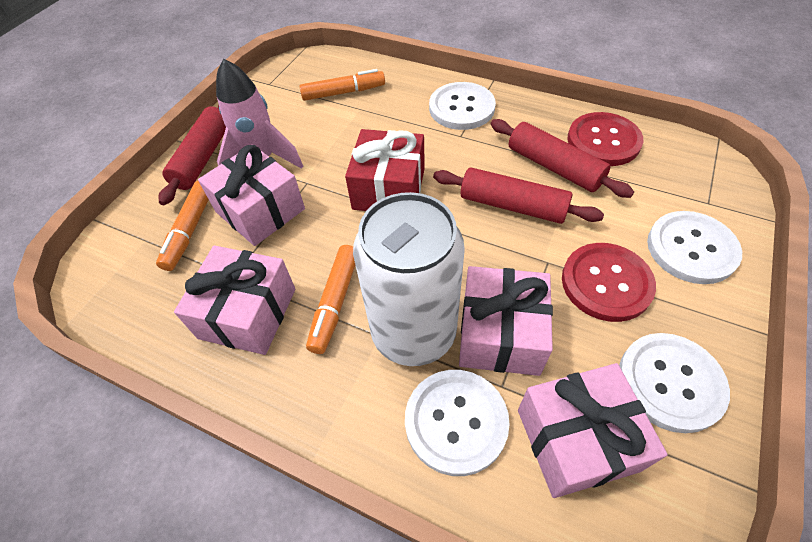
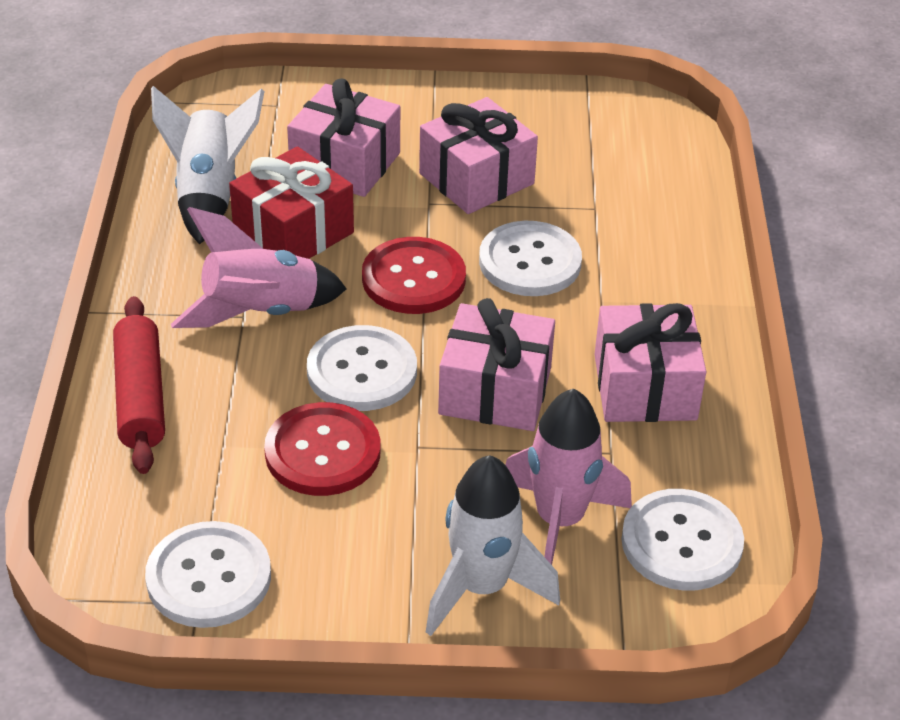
orange marker: [156,181,209,271] [299,69,385,101] [306,245,355,354] = 3 -> none = 0
pink rocket: [216,59,303,169] = 1 -> [171,207,347,328] [506,389,632,565] = 2
red rolling pin: [159,104,226,205] [433,167,604,224] [491,119,634,198] = 3 -> [113,296,165,474] = 1
white can: [353,192,465,366] = 1 -> none = 0
white rocket: none = 0 -> [151,86,264,245] [426,455,560,636] = 2

